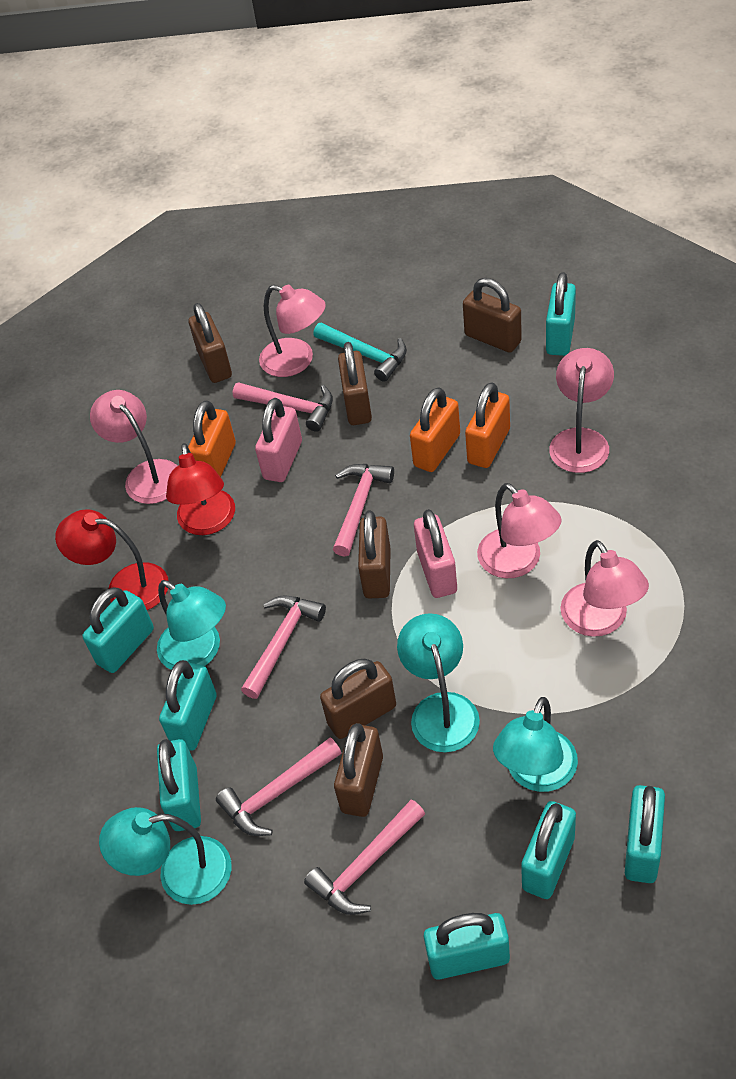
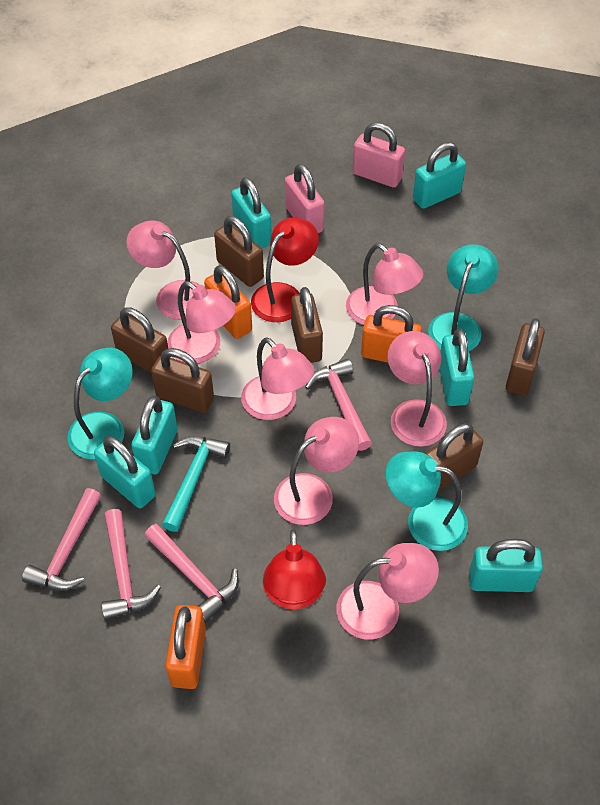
pink hammer: [216,737,342,836] [233,382,333,432] [241,595,326,699] [304,799,425,915] [333,464,394,556] = 5 -> [22,488,101,591] [101,509,161,620] [145,524,239,623] [305,359,372,451] = 4
pink lamp: [90,390,178,504] [259,285,326,377] [477,483,562,578] [549,348,614,473] [561,540,649,637] = 5 -> [126,221,200,320] [167,281,236,364] [241,337,315,420] [274,417,359,525] [336,543,439,639] [346,243,423,325] [388,331,447,447] = 7
turquoise lamp: [99,807,231,905] [157,580,226,670] [397,613,480,752] [493,697,578,792] = 4 -> [67,348,133,459] [386,451,468,551] [428,244,498,351] = 3
turquoise padlock: [83,587,154,673] [157,739,201,831] [159,660,217,751] [424,913,510,980] [521,801,576,899] [546,272,576,356] [625,785,665,883] = 7 -> [94,436,156,508] [131,396,178,474] [231,177,272,248] [413,142,466,209] [439,329,475,406] [469,539,543,592] = 6

